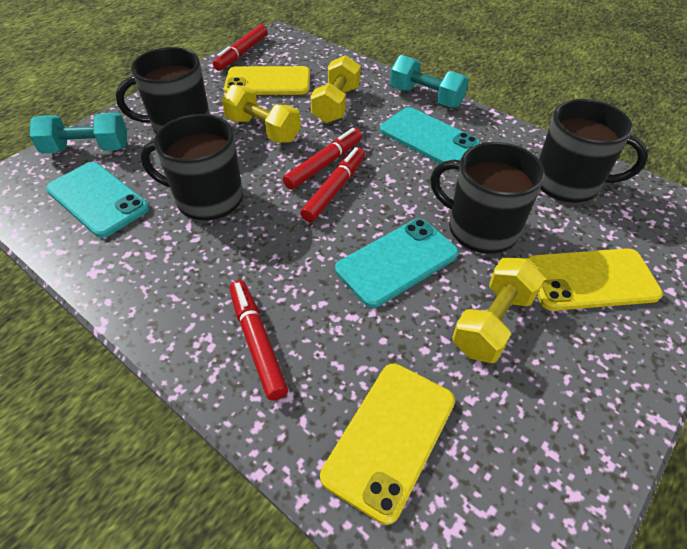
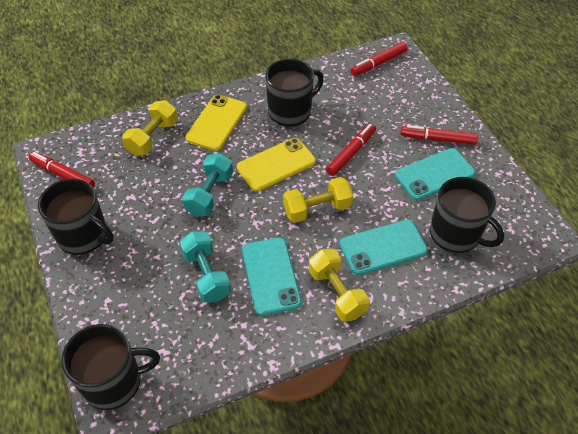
yellow phone: [224,66,310,95] [320,364,455,525] [527,248,663,311] = 3 -> [185,95,247,151] [237,138,316,191] = 2

